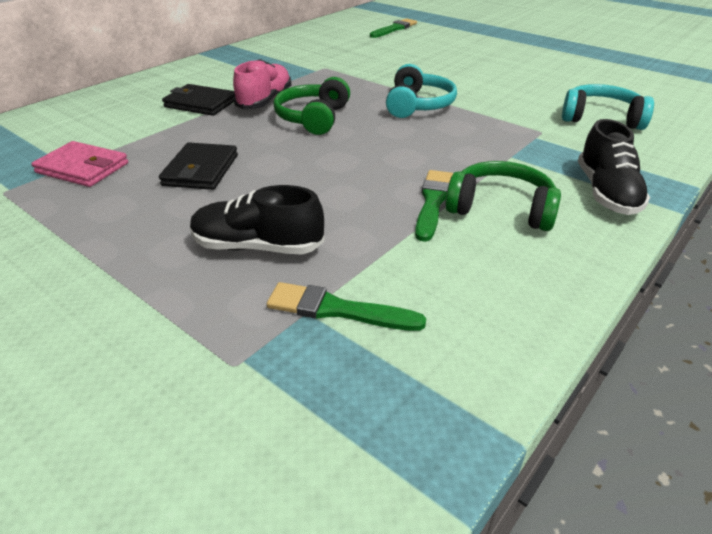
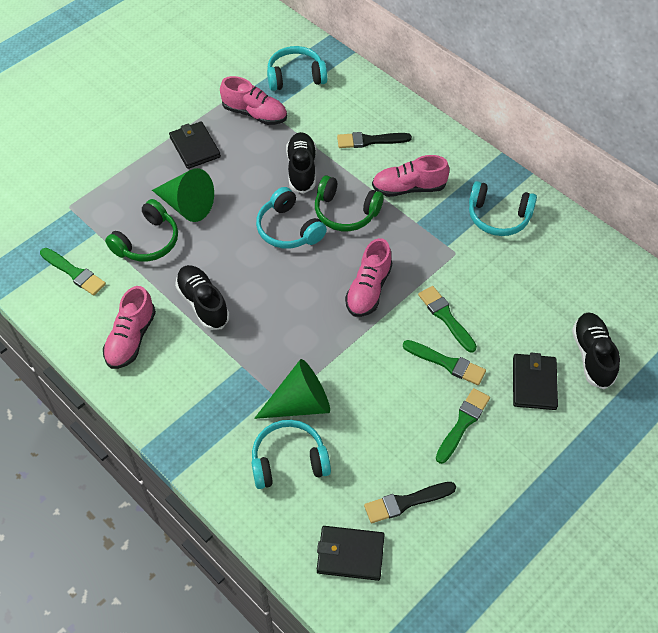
black brush: none = 0 -> [337,132,412,148] [364,482,456,523] = 2
black shoe: [190,185,324,254] [578,119,650,215] = 2 -> [175,265,230,330] [286,132,316,194] [572,312,620,389] = 3
black wallet: [159,142,238,190] [162,84,235,116] = 2 -> [169,121,221,169] [317,526,385,581] [513,353,558,410] = 3
green brush: [267,282,426,331] [370,18,417,38] [415,170,453,242] = 3 -> [40,248,106,296] [403,340,486,385] [418,286,477,353] [436,388,490,464] = 4
green cone: none = 0 -> [152,168,214,222] [254,359,330,419] = 2
pink shoe: [233,59,291,109] = 1 -> [103,286,156,369] [220,76,287,125] [345,238,392,317] [372,155,449,197] = 4
pink wallet: [31,141,128,187] = 1 -> none = 0
turquoise headphones: [386,64,457,118] [562,84,654,130] = 2 -> [251,420,331,489] [256,187,327,248] [267,46,328,91] [469,181,537,236] = 4

